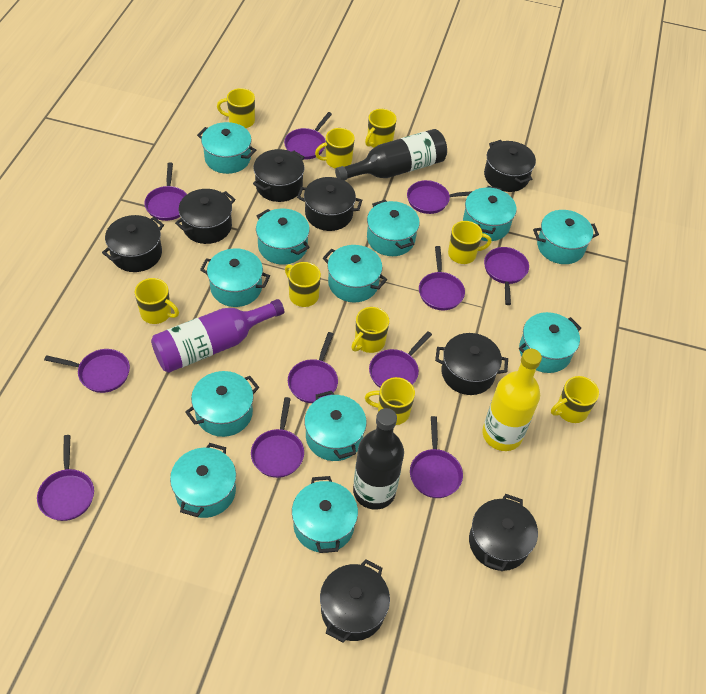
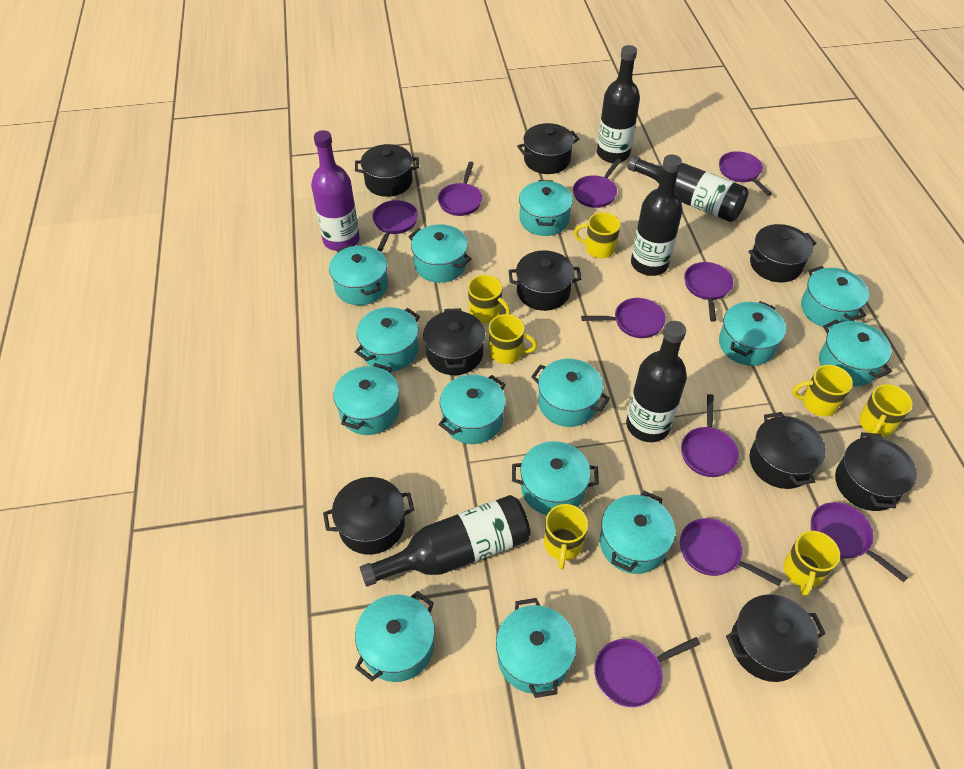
black bottle: [335,129,447,181] [353,408,404,510] = 2 -> [360,495,530,587] [597,45,640,163] [626,321,687,442] [627,156,748,222] [631,155,683,276] = 5
black pot: [102,215,164,272] [175,189,236,244] [253,149,304,202] [297,177,362,231] [320,559,390,642] [435,333,508,395] [469,494,538,571] [484,140,536,192] = 8 -> [323,477,414,555] [355,144,419,197] [423,308,485,375] [509,250,582,311] [517,123,579,174] [726,594,826,682] [748,224,817,282] [749,412,826,489] [835,432,917,511] = 9
purple pan: [37,435,94,521] [44,349,130,393] [144,163,187,221] [251,397,304,478] [284,112,332,160] [288,332,338,403] [369,331,432,388] [407,180,473,214] [410,416,463,498] [419,246,465,310] [484,247,529,305] = 11 -> [372,200,418,251] [438,162,482,216] [573,158,621,208] [581,298,666,338] [594,637,700,707] [680,518,782,586] [681,394,739,477] [684,262,734,322] [719,151,772,196] [811,502,908,582] = 10
turquoise pot: [170,443,236,518] [185,371,259,437] [197,122,256,174] [200,248,270,307] [256,209,310,265] [292,476,358,553] [304,391,367,461] [323,245,387,302] [367,200,420,256] [463,186,516,241] [519,312,581,373] [533,210,599,264] = 12 -> [329,245,388,305] [333,363,400,435] [355,307,420,371] [355,591,435,682] [408,224,472,283] [439,375,506,444] [496,598,576,698] [512,441,599,515] [519,180,573,236] [531,359,610,427] [600,491,675,574] [719,301,786,366] [801,266,869,329] [819,319,892,386] = 14
yellow bottle: [482,349,542,451] = 1 -> none = 0
yellow mug: [135,278,179,324] [217,88,255,128] [285,262,321,307] [315,128,355,169] [351,307,389,353] [365,109,397,148] [365,377,415,425] [448,221,492,264] [551,376,599,423] = 9 -> [468,275,511,323] [489,314,537,364] [544,504,588,569] [574,212,621,258] [784,531,840,596] [792,365,853,416] [859,384,913,437] = 7

